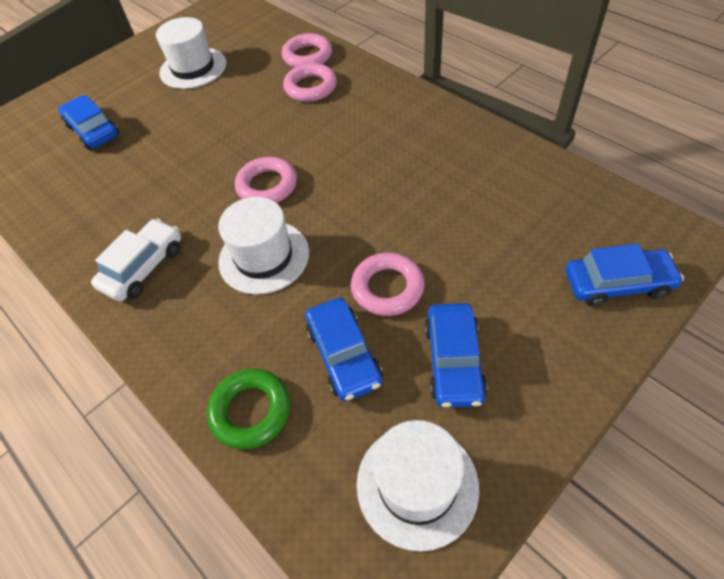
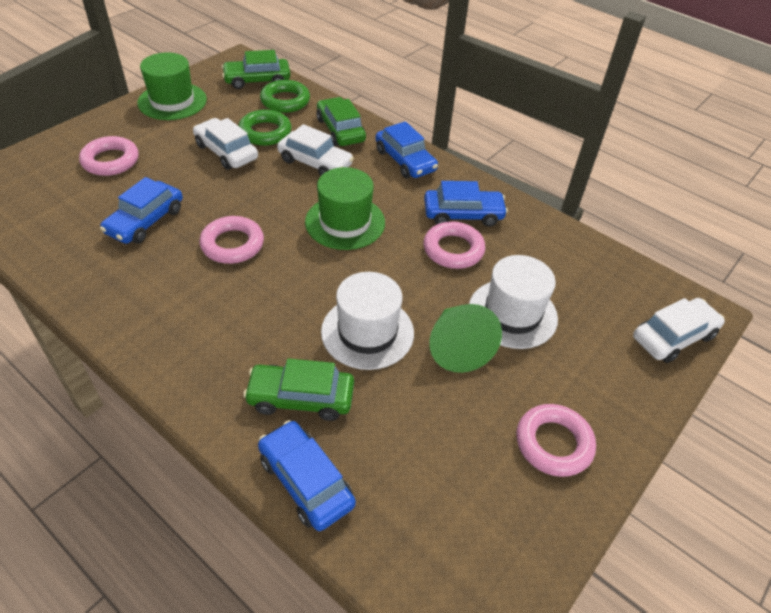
green car: none = 0 -> [222,50,290,89] [243,358,354,421] [316,97,366,146] = 3
green cone: none = 0 -> [429,304,502,373] = 1
green hat: none = 0 -> [137,52,207,120] [305,167,385,250] = 2
green ring: [207,369,290,449] = 1 -> [238,110,291,146] [260,80,310,113] = 2
white car: [91,218,181,302] = 1 -> [193,118,258,170] [277,124,354,176] [633,298,725,363] = 3
white hat: [156,17,226,89] [218,197,309,295] [357,420,479,552] = 3 -> [321,272,414,370] [469,255,558,349] = 2

